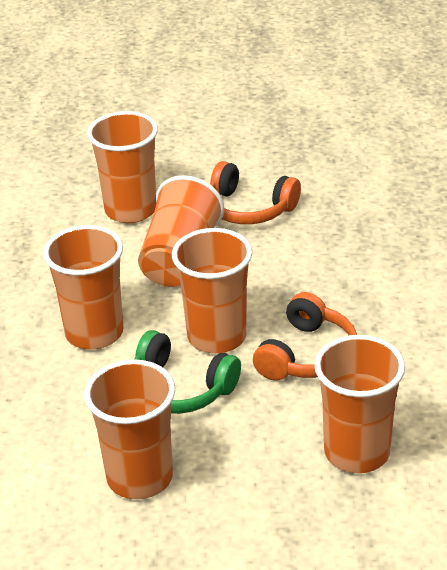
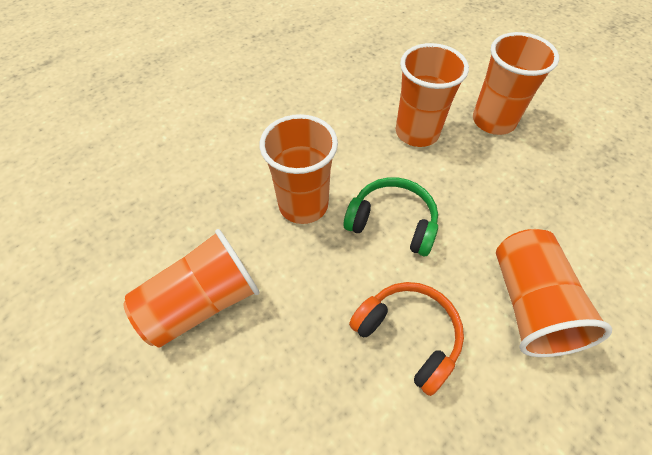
orange cup: [43,225,123,350] [84,359,175,499] [87,111,158,223] [138,175,224,287] [172,228,252,354] [314,335,405,473] = 6 -> [123,229,259,348] [260,114,338,224] [396,43,469,147] [473,32,559,135] [496,229,612,357] = 5
orange headphones: [210,161,301,224] [253,292,357,381] = 2 -> [349,282,464,396] = 1

